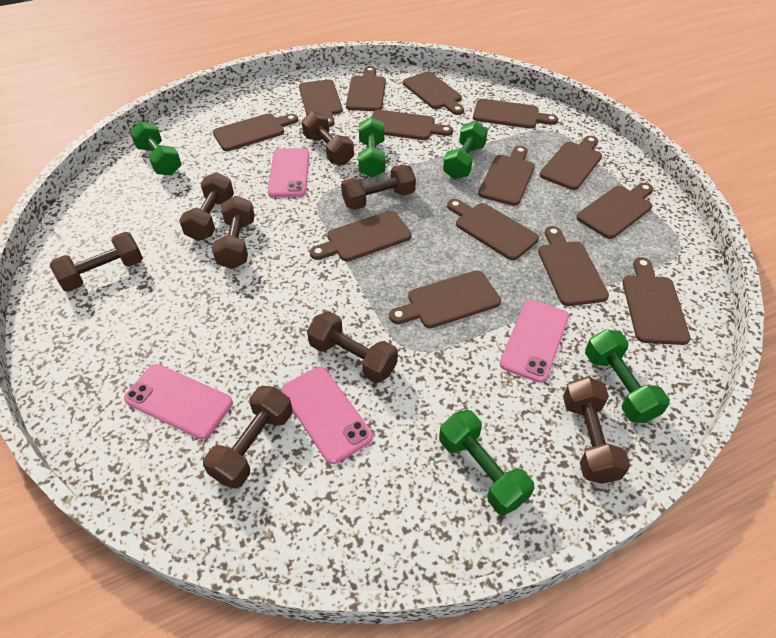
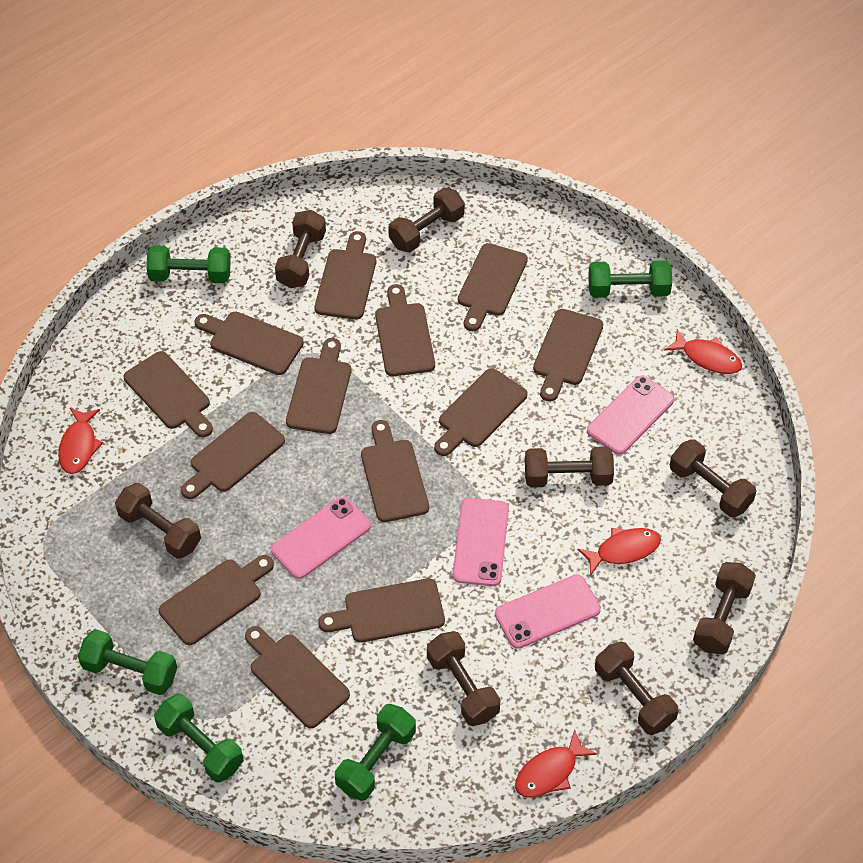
brown cutting board: [213,113,298,151] [299,80,343,127] [310,210,412,262] [346,66,386,111] [371,110,453,140] [389,270,501,328] [403,72,464,115] [447,199,539,260] [473,99,558,129] [478,146,535,206] [538,226,609,306] [540,136,602,190] [576,183,653,239] [622,257,691,345] = 14 -> [124,351,213,438] [159,555,274,645] [181,412,285,499] [195,312,304,375] [245,626,350,728] [286,338,351,434] [314,231,376,320] [318,578,445,643] [361,420,429,522] [375,284,435,376] [434,368,528,456] [458,243,528,331] [533,309,603,402] = 13
red fish: none = 0 -> [58,408,103,474] [515,729,597,798] [577,528,661,576] [664,329,742,374] = 4

